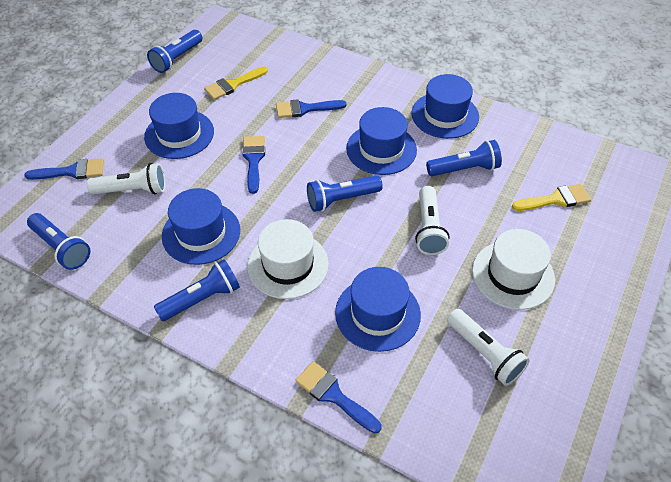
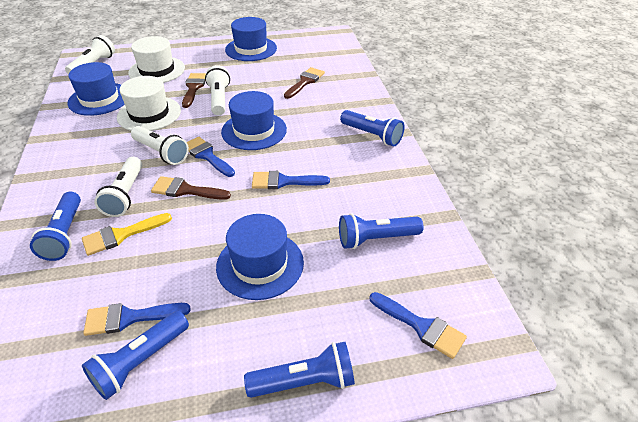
blue hat: [144,93,214,159] [162,188,240,265] [335,267,421,352] [346,107,417,175] [411,74,479,139] = 5 -> [68,62,125,116] [216,214,304,300] [221,91,287,150] [225,17,277,61] = 4
brown brush: none = 0 -> [151,176,231,200] [182,73,206,108] [284,67,325,99] = 3
white flashlight: [87,163,166,194] [415,186,450,255] [447,309,530,386] = 3 -> [65,35,115,75] [94,157,142,217] [131,126,189,165] [205,65,230,115] = 4
yellow brush: [204,66,268,100] [512,184,591,211] = 2 -> [82,213,172,256] = 1

